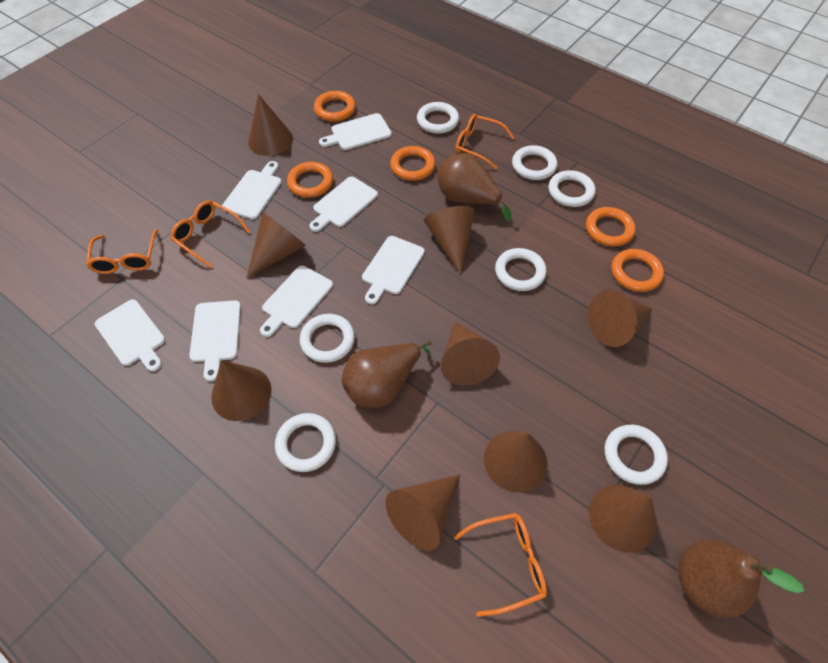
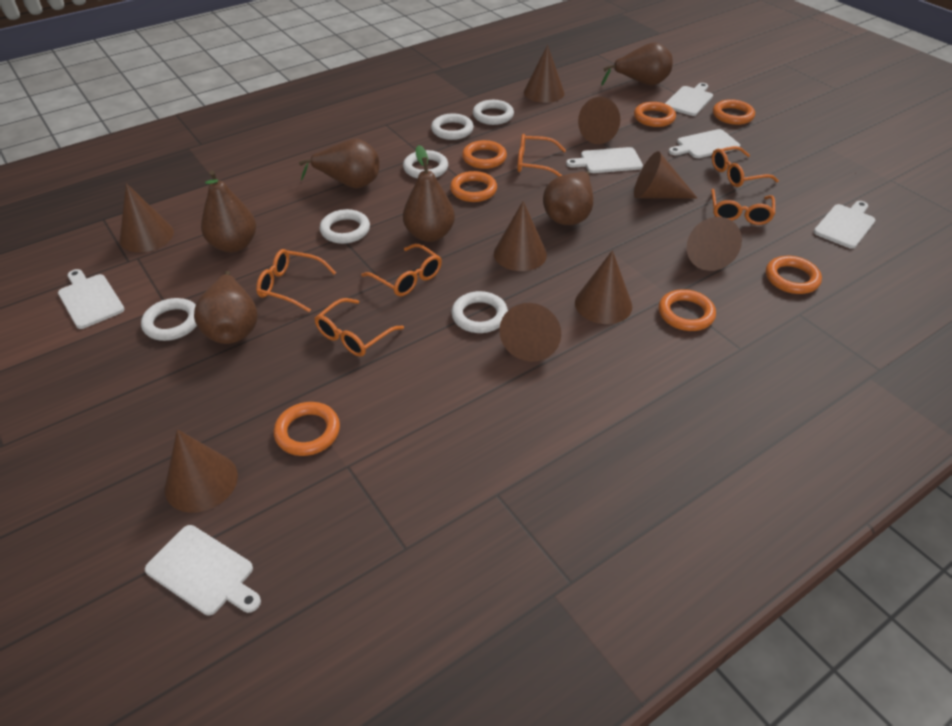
brown pear: [341,340,431,408] [437,153,512,222] [678,539,804,618] = 3 -> [194,271,258,344] [201,170,256,253] [299,139,379,188] [403,145,455,242] [543,171,593,225] [601,42,673,86] = 6
orange glasses: [86,229,158,274] [170,200,250,268] [454,513,547,617] [455,114,514,170] = 4 -> [256,249,336,312] [314,298,404,357] [361,244,442,296] [517,134,566,177] [711,189,775,225] [712,146,779,187] = 6
orange ring: [287,162,333,198] [314,91,356,122] [390,146,435,181] [586,207,636,247] [612,249,664,292] = 5 -> [274,402,340,456] [450,171,497,202] [462,140,507,169] [634,102,676,127] [659,289,716,331] [713,99,755,125] [766,256,822,294] = 7
white cutting board: [95,299,165,371] [189,300,241,381] [222,161,282,219] [260,266,333,337] [309,177,378,232] [319,113,392,150] [362,236,425,305] = 7 -> [58,269,124,329] [145,525,261,615] [566,147,643,173] [665,83,713,116] [669,129,740,158] [814,201,875,249] = 6
white ring: [275,413,336,472] [300,314,355,363] [417,102,459,134] [495,248,547,291] [512,145,557,180] [548,170,595,207] [605,425,668,485] = 7 -> [141,298,197,341] [320,209,370,244] [403,150,448,179] [431,113,474,140] [451,291,508,333] [473,100,514,125] = 6

